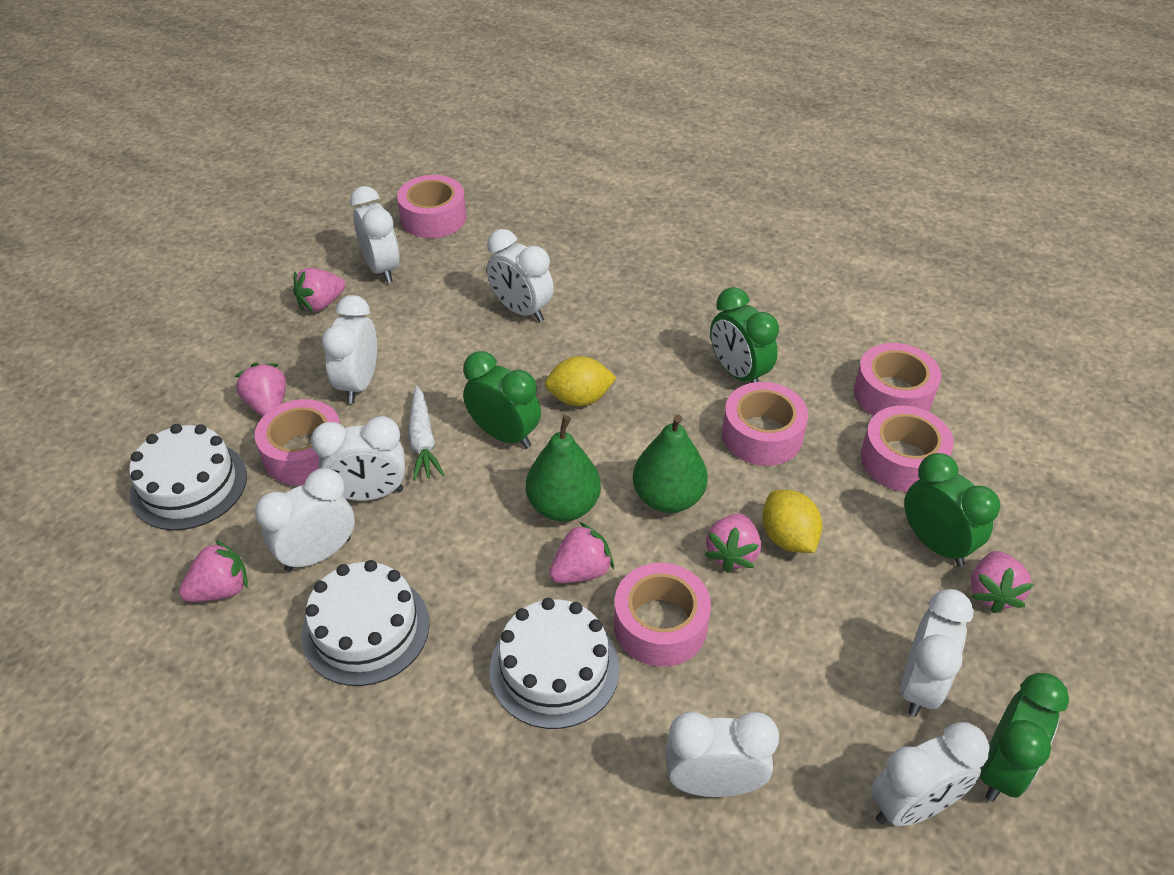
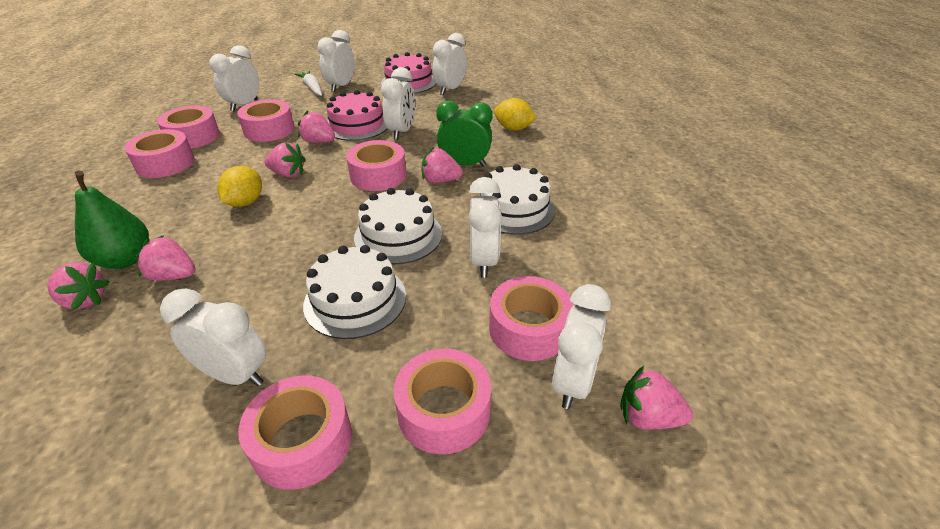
green clock: [463,351,541,449] [710,287,779,383] [904,453,1000,567] [980,673,1069,802] = 4 -> [436,101,493,167] = 1
green pear: [526,415,601,522] [633,414,708,513] = 2 -> [75,171,149,269] = 1
pink cake: none = 0 -> [326,90,388,141] [381,52,436,93] = 2
pink tape: [255,399,340,485] [397,175,466,238] [614,563,711,667] [722,382,808,466] [854,343,941,416] [861,406,954,492] = 6 -> [125,129,194,178] [157,106,220,149] [237,99,294,142] [238,375,352,490] [346,140,406,191] [394,348,491,454] [489,276,573,361] = 7
white clock: [255,468,355,572] [311,416,405,501] [322,295,377,404] [350,186,400,283] [487,229,554,322] [666,711,779,797] [871,722,990,826] [900,589,974,717] = 8 -> [160,289,266,386] [210,45,259,111] [318,30,354,92] [381,67,415,140] [432,33,467,95] [469,177,502,278] [552,284,611,409] = 7

